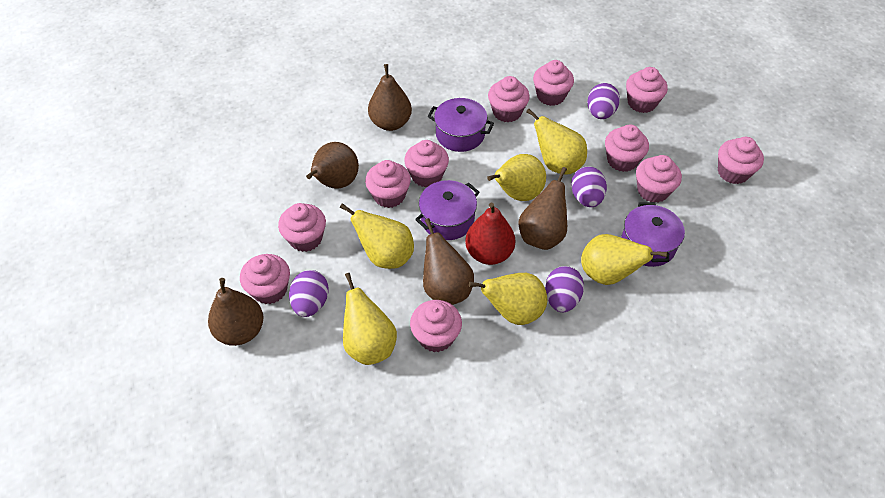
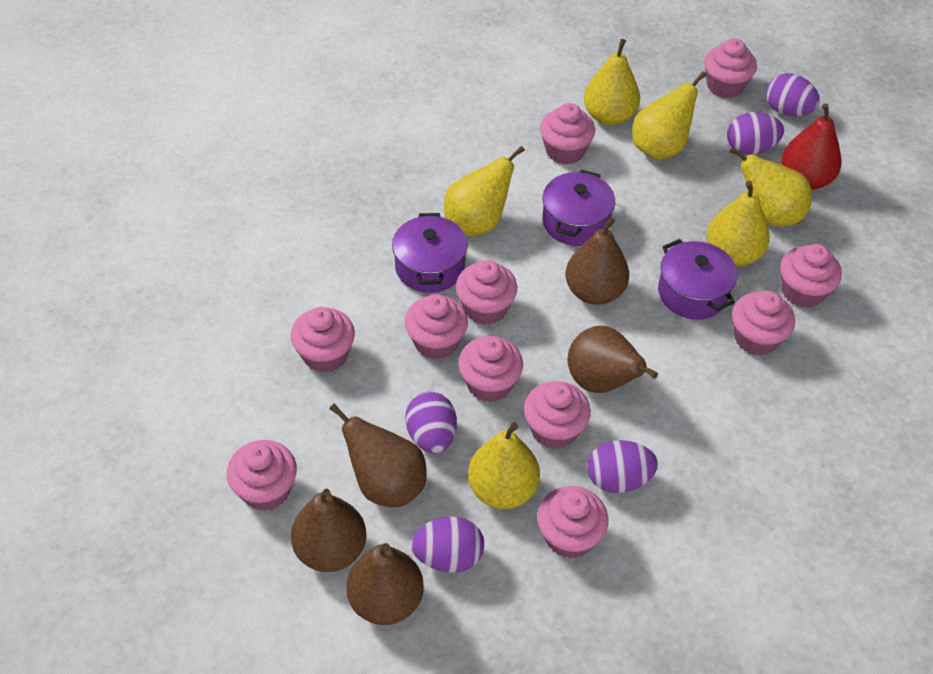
purple egg: [289,270,329,317] [545,266,584,312] [571,166,607,207] [587,83,620,119] = 4 -> [405,391,457,454] [411,517,484,572] [587,440,658,493] [727,112,784,155] [766,73,820,116] = 5

